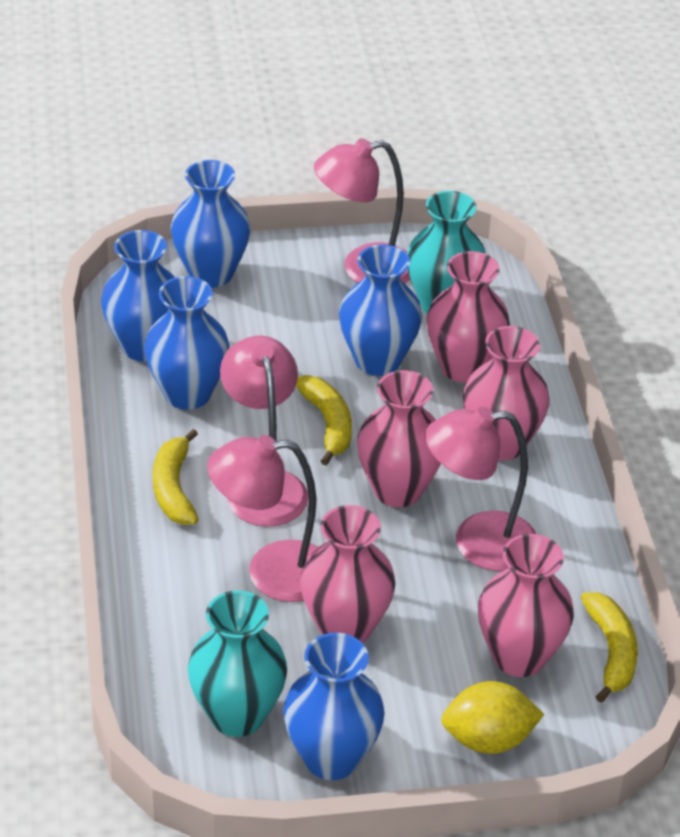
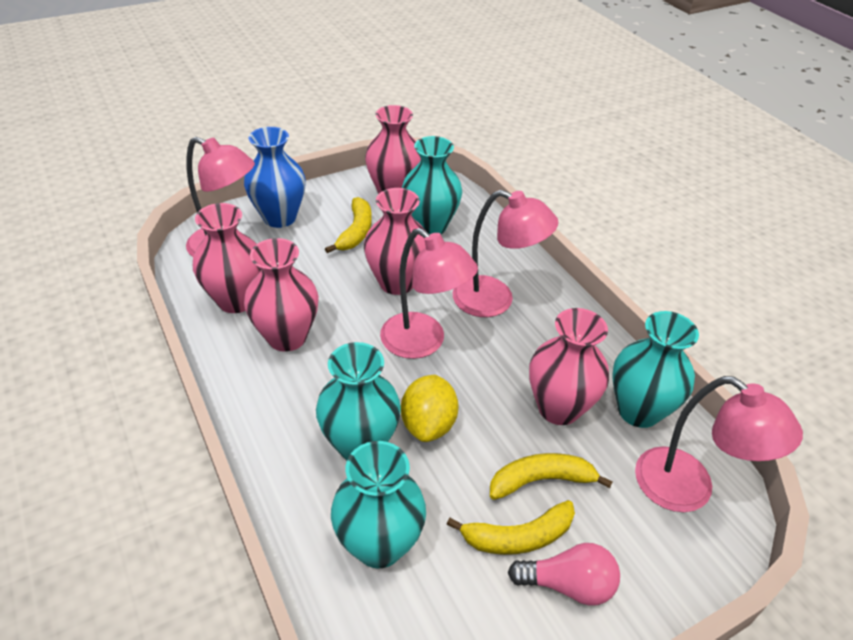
blue vase: [101,230,175,361] [144,276,229,410] [171,160,250,288] [283,633,385,780] [339,244,422,376] = 5 -> [244,127,306,228] = 1
pink light bulb: none = 0 -> [508,543,620,606] = 1
turquoise vase: [188,590,287,737] [407,191,486,314] = 2 -> [316,342,401,460] [331,441,426,568] [402,136,462,234] [612,311,699,428] = 4

